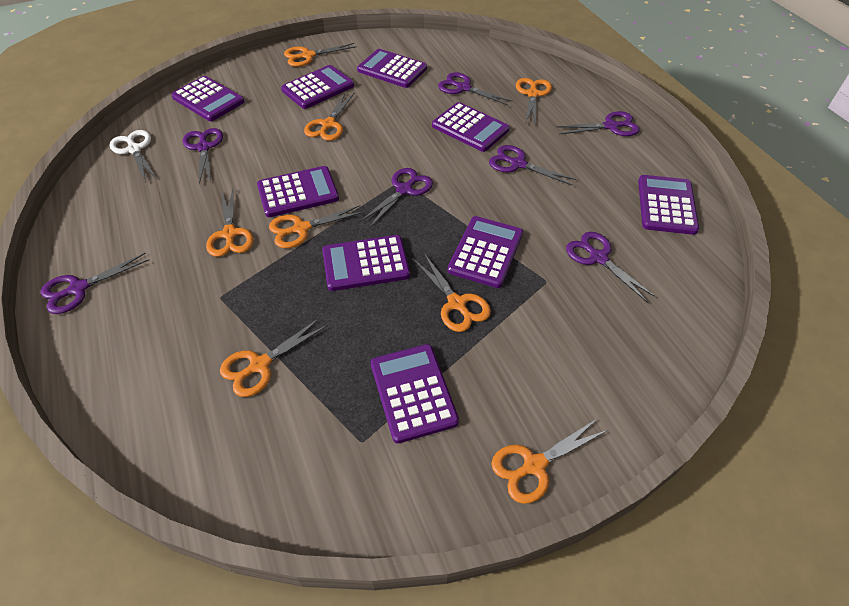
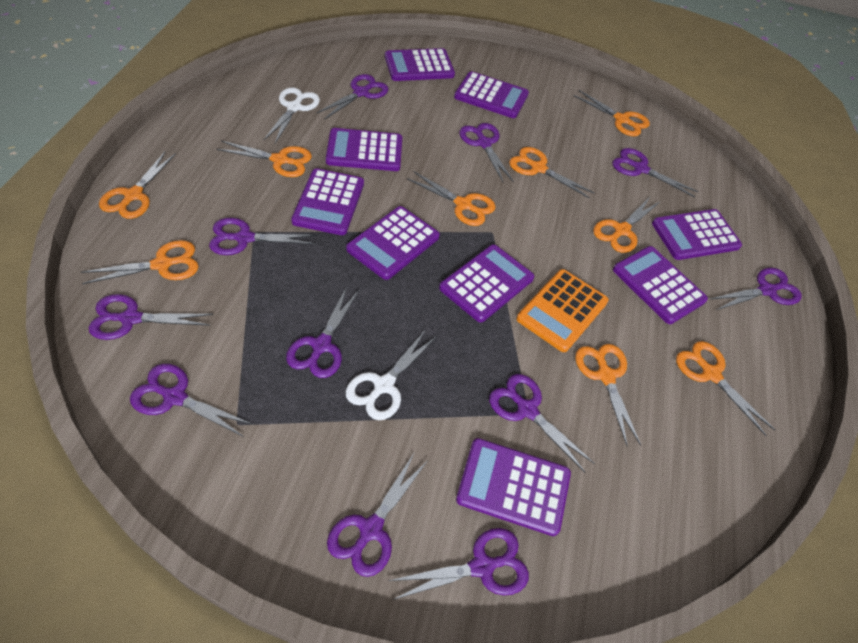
orange calculator: none = 0 -> [516,269,609,352] = 1
orange scissors: [206,188,253,257] [220,318,328,397] [269,205,365,248] [284,43,356,67] [304,92,354,141] [413,253,491,332] [491,418,608,504] [516,78,552,125] = 8 -> [81,240,199,284] [99,151,176,219] [217,141,312,177] [407,171,496,226] [509,147,594,199] [573,90,650,136] [575,344,641,446] [593,197,661,253] [676,341,775,436] = 9
purple scissors: [40,253,149,314] [183,128,223,184] [360,168,433,227] [438,72,513,105] [489,145,577,186] [556,111,640,136] [566,232,657,303] = 7 -> [89,294,213,340] [130,364,252,437] [209,218,317,255] [286,286,359,378] [316,74,388,120] [327,454,428,577] [388,528,529,600] [459,123,514,182] [489,374,595,472] [612,148,699,197] [711,268,802,310] = 11
white scissors: [109,130,157,182] = 1 -> [264,88,320,143] [345,329,437,420] = 2

